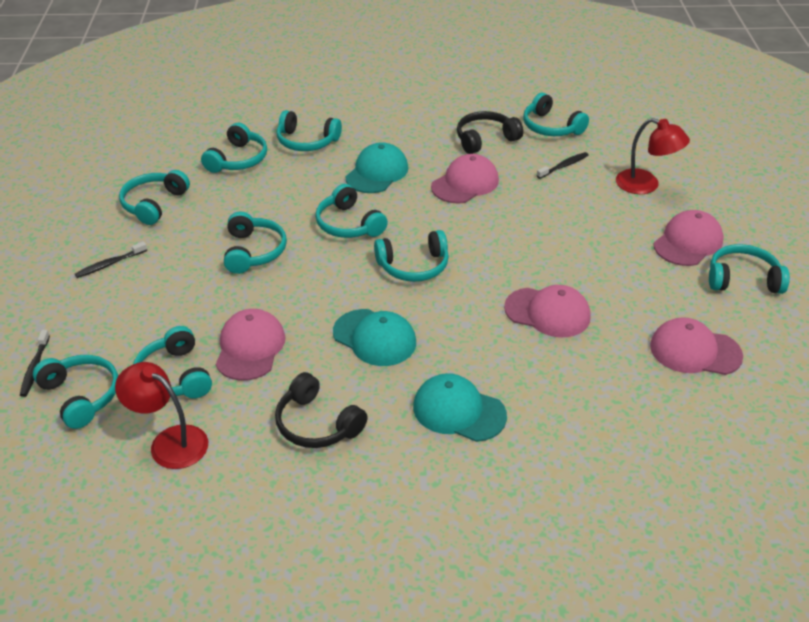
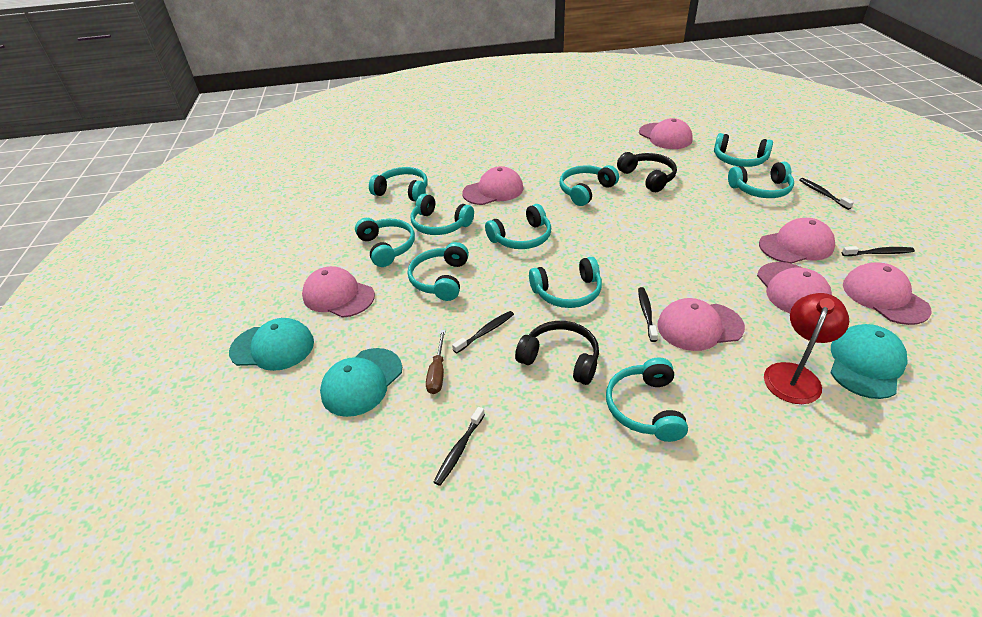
black toothbrush: [20,330,50,397] [75,241,147,278] [536,152,589,179] = 3 -> [434,407,485,486] [452,311,514,353] [638,287,658,342] [799,178,854,210] [842,246,915,256] = 5
brown screwdriver: none = 0 -> [426,330,446,394] = 1
pink cap: [216,309,285,381] [431,154,499,204] [504,285,591,337] [650,317,743,375] [654,210,724,266] = 5 -> [302,266,375,318] [462,166,523,205] [639,118,693,149] [657,298,745,351] [757,262,832,313] [759,218,835,264] [843,262,931,325] = 7
red lamp: [115,362,208,469] [616,118,690,194] = 2 -> [764,293,849,404] = 1

